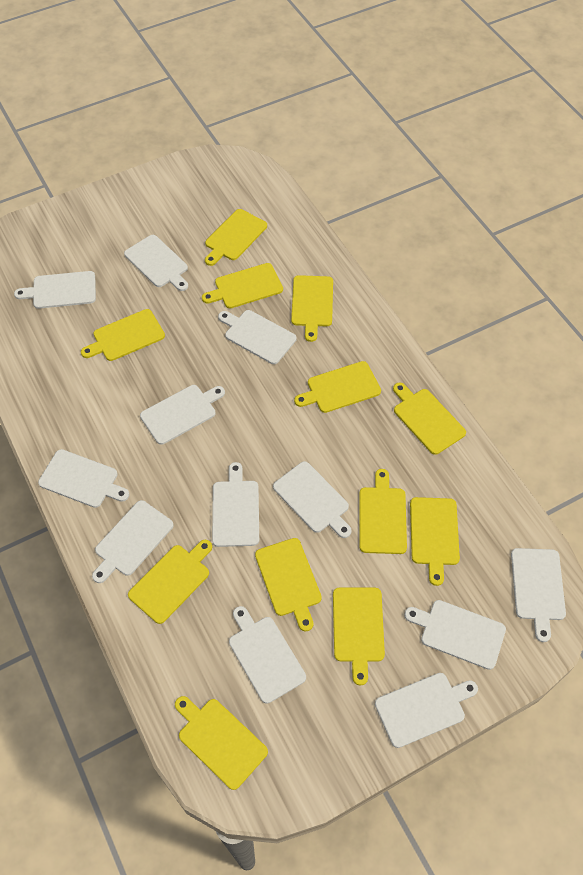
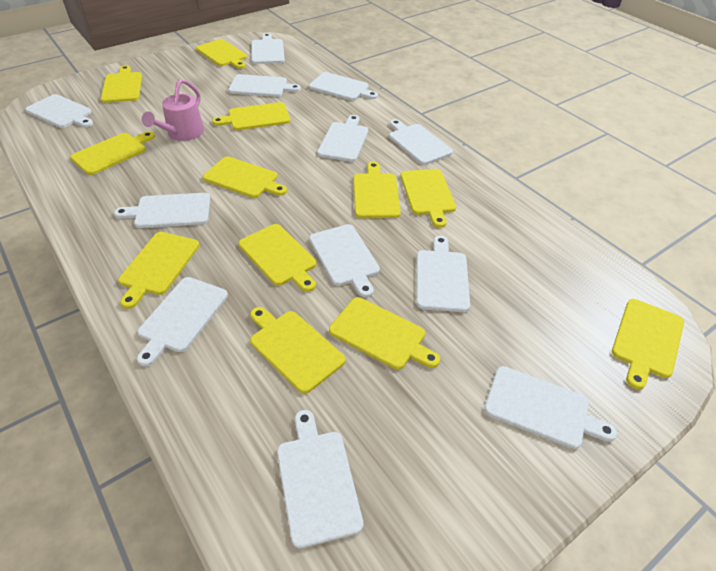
pink watering can: none = 0 -> [142,79,204,141] = 1

